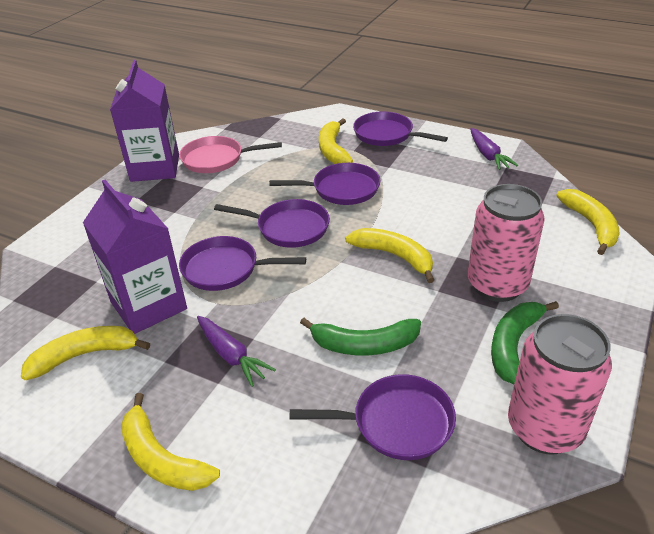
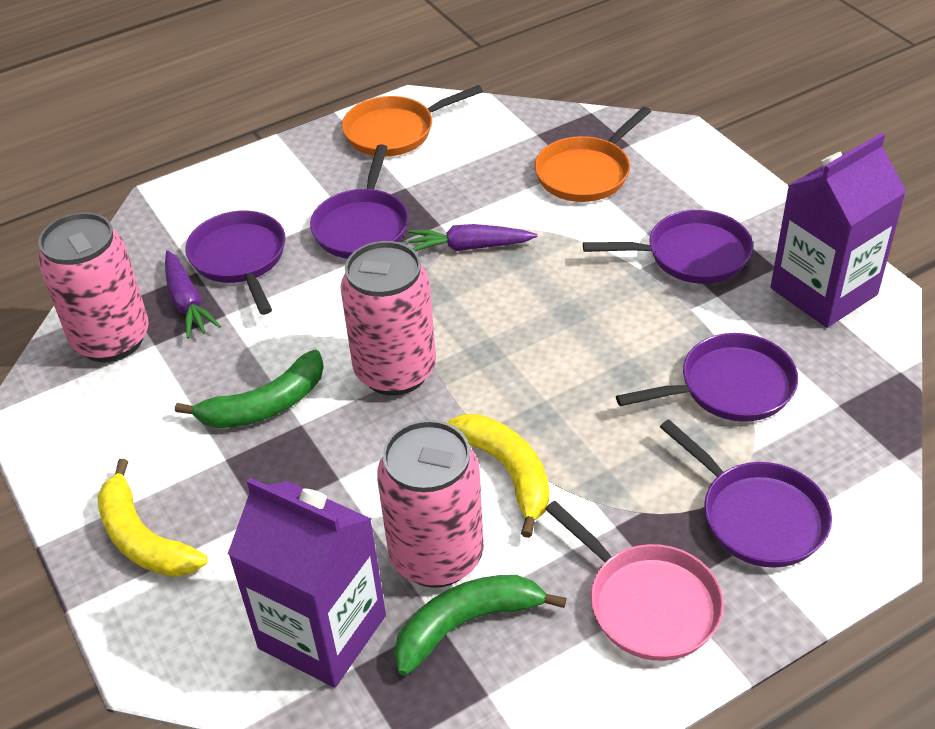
orange pan: none = 0 -> [342,85,483,157] [535,107,651,202] = 2
pink can: [468,184,545,302] [508,314,612,455] = 2 -> [38,212,149,362] [340,241,436,396] [377,420,484,588] = 3
yellow banana: [21,326,150,380] [121,393,220,491] [319,118,353,164] [345,228,434,283] [556,189,619,255] = 5 -> [97,459,208,577] [446,414,549,538] = 2

